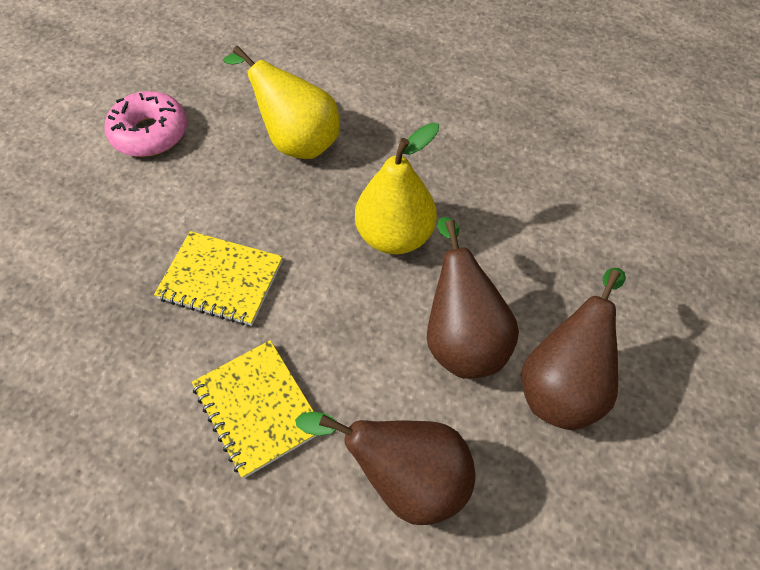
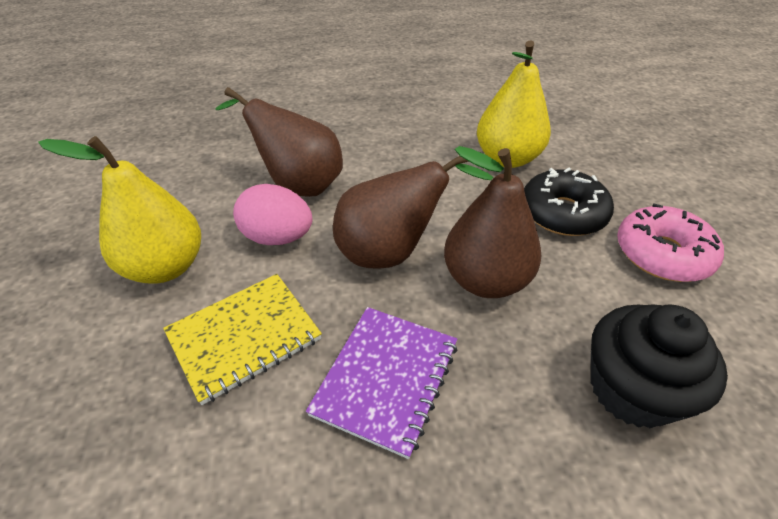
black cupcake: none = 0 -> [591,304,728,428] = 1
black donut: none = 0 -> [524,168,614,236] = 1
pink egg: none = 0 -> [233,184,312,245] = 1
purple notebook: none = 0 -> [306,307,457,459] = 1
yellow notebook: [154,231,283,326] [192,340,317,479] = 2 -> [163,274,322,405] = 1

